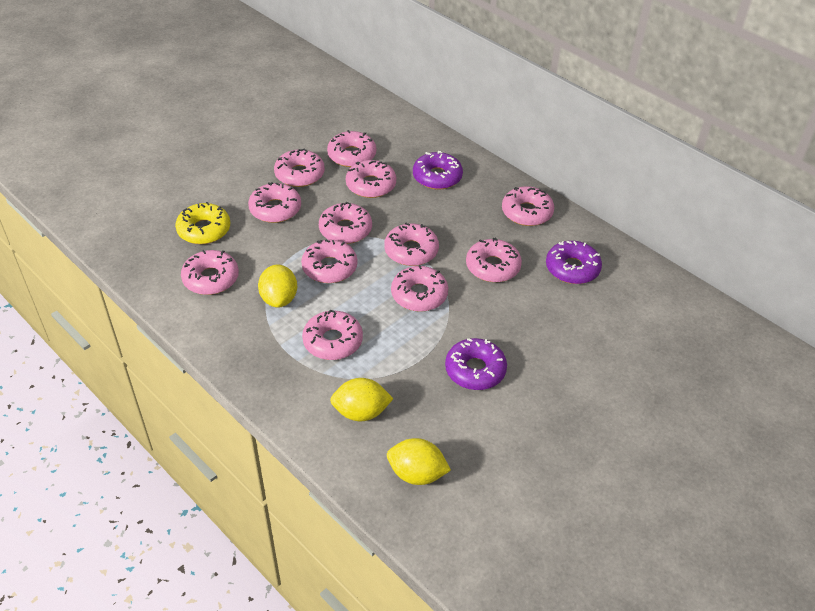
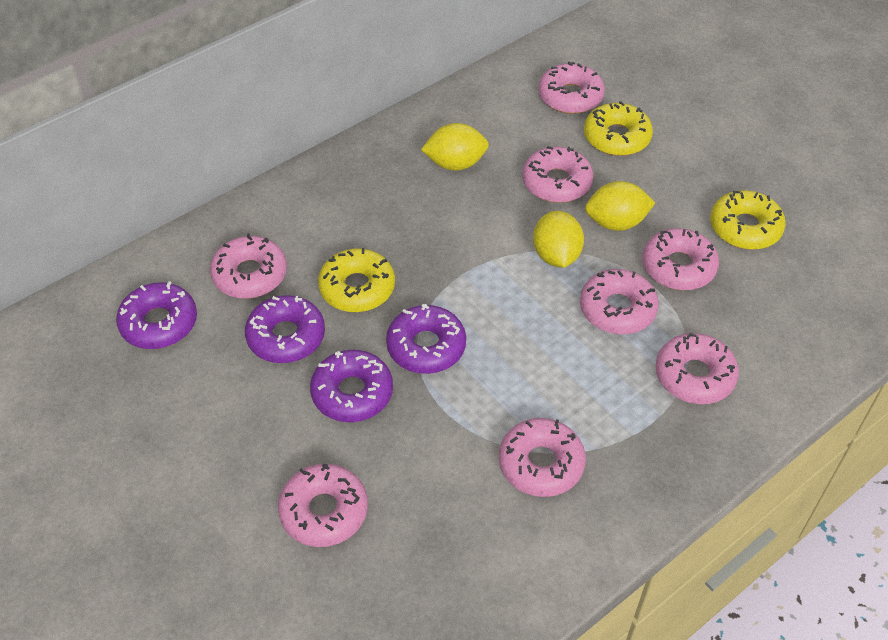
pink donut: [181,250,239,295] [248,182,301,223] [274,149,325,187] [301,240,358,283] [302,310,363,360] [319,202,372,244] [327,130,376,167] [346,160,396,198] [384,223,439,266] [391,265,448,312] [466,238,522,282] [502,186,554,226] = 12 -> [210,233,287,299] [278,464,368,547] [499,418,586,497] [522,146,593,203] [538,61,605,114] [580,269,659,334] [642,228,719,290] [655,333,739,404] = 8
purple donut: [413,151,463,190] [445,338,507,390] [546,241,602,284] = 3 -> [116,281,197,349] [245,295,325,363] [310,350,393,422] [386,304,466,374] = 4
yellow donut: [175,202,230,244] = 1 -> [318,248,395,312] [584,101,653,156] [710,190,786,250] = 3

